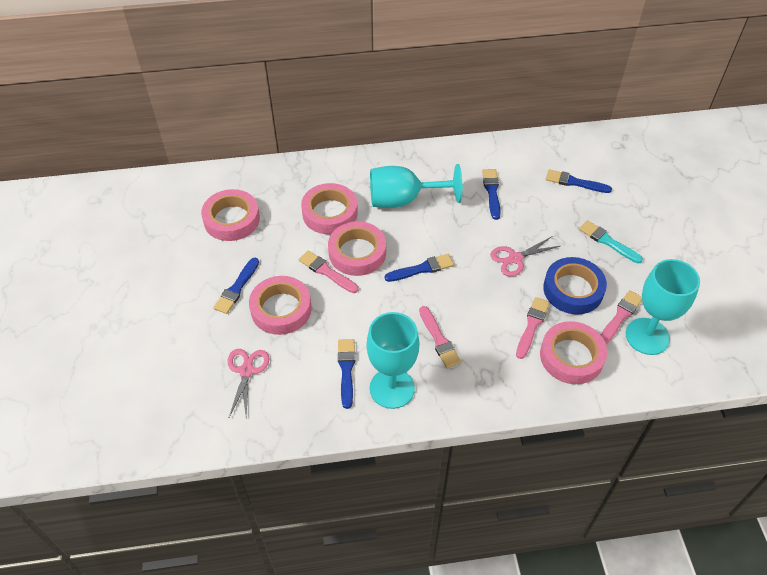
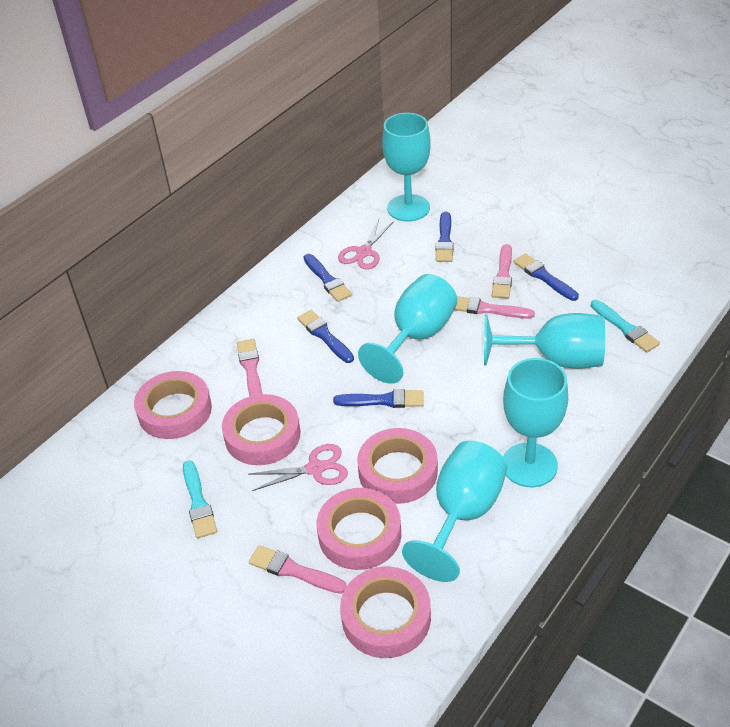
blue tape: [543,257,607,315] = 1 -> none = 0
turquoise brush: [579,220,643,263] = 1 -> [183,460,217,538] [591,300,660,352] = 2
turquoise goblet: [367,312,419,409] [370,164,462,208] [626,259,700,355] = 3 -> [358,274,457,384] [382,113,431,221] [402,441,507,582] [484,313,605,368] [503,358,568,487] = 5

